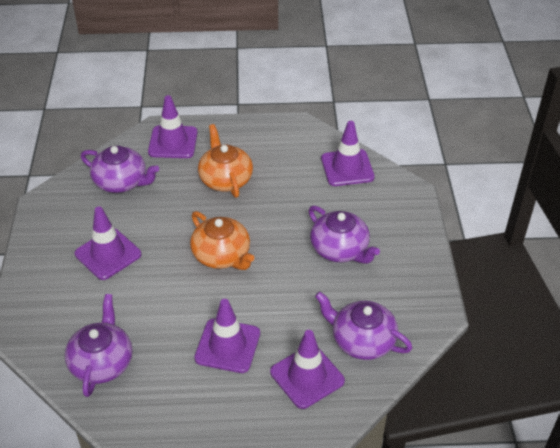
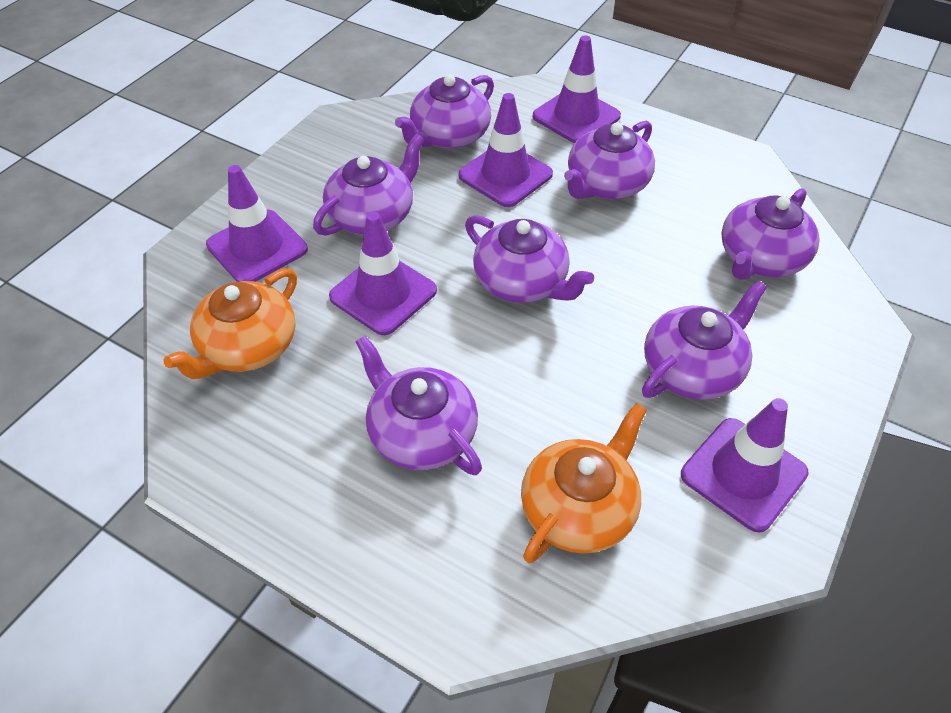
purple teapot: [65,294,132,397] [81,146,159,193] [309,206,380,264] [315,292,412,360] = 4 -> [313,134,425,236] [356,336,482,475] [395,74,494,149] [465,215,594,303] [564,121,655,199] [642,281,767,400] [721,188,820,280] = 7

